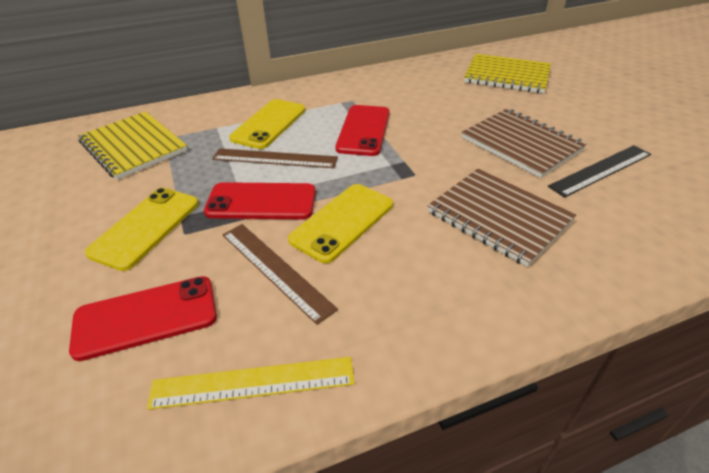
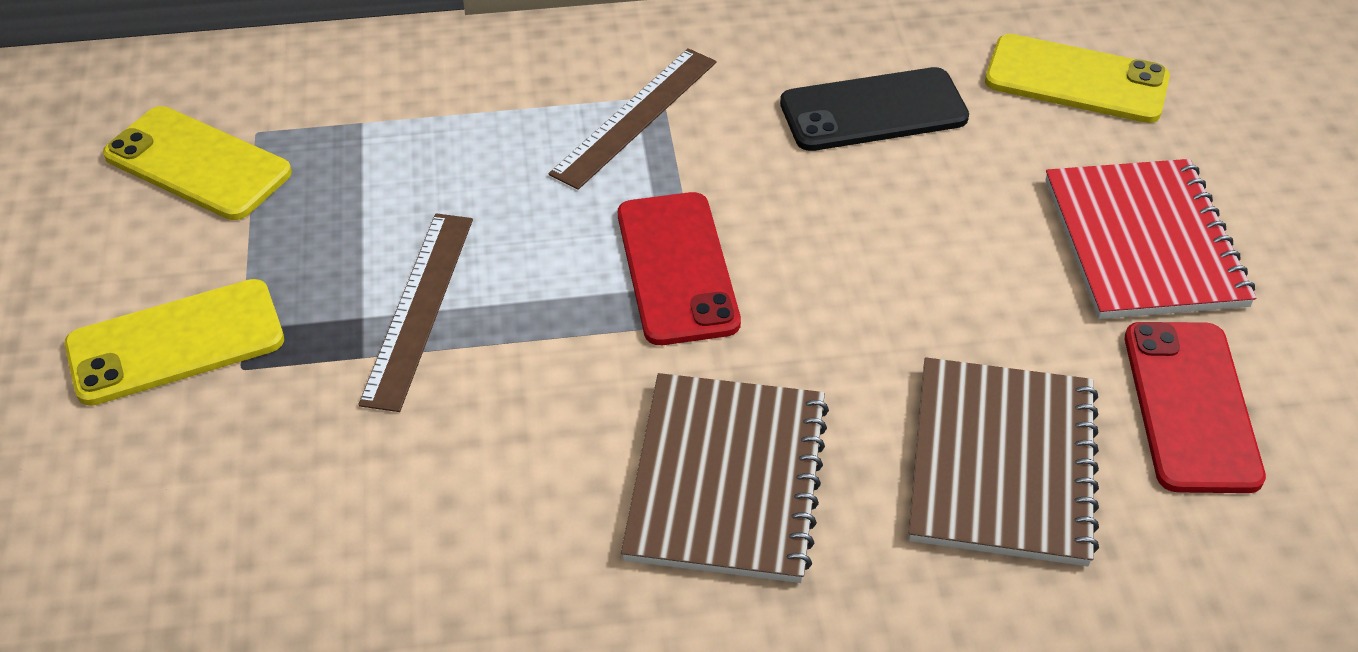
black phone: none = 0 -> [780,67,969,151] = 1
black ruler: [548,145,651,197] = 1 -> none = 0
red notebook: none = 0 -> [1046,159,1256,319] = 1
red phone: [69,276,217,361] [204,182,316,220] [336,105,390,156] = 3 -> [618,192,741,345] [1125,322,1266,493] = 2
yellow notebook: [78,111,187,180] [464,54,551,93] = 2 -> none = 0
yellow ruler: [147,357,355,410] = 1 -> none = 0

